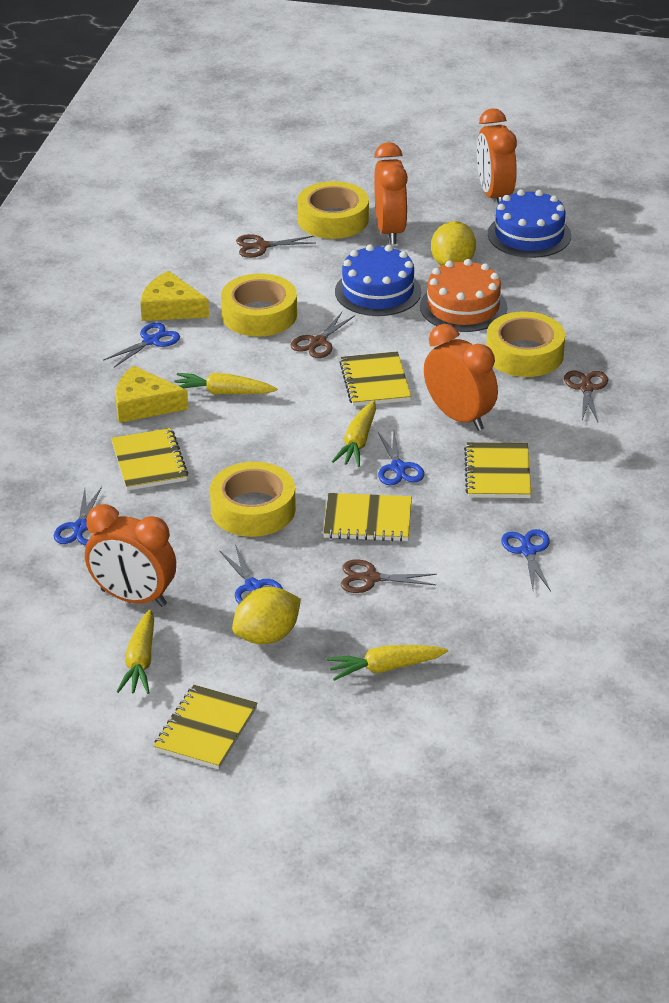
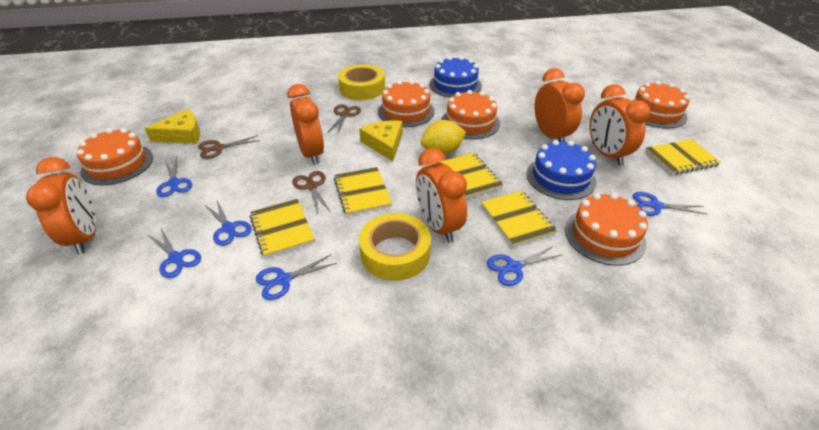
blue scissors: [54,487,102,546] [103,323,180,367] [219,544,283,604] [378,431,424,485] [501,529,551,591] = 5 -> [148,228,201,278] [156,157,192,197] [204,201,251,246] [256,254,337,300] [487,246,563,286] [632,192,708,216] = 6
brown scissors: [236,234,315,258] [291,312,355,358] [341,560,437,593] [564,371,608,422] = 4 -> [198,135,260,159] [292,171,331,213] [327,104,361,135] = 3
orange cake: [420,259,507,332] = 1 -> [76,128,153,185] [378,80,435,127] [441,90,500,139] [565,193,648,266] [632,81,690,129] = 5
orange clock: [85,504,176,607] [374,142,408,245] [424,324,498,431] [477,108,517,203] = 4 -> [26,157,96,254] [287,84,324,165] [416,148,467,243] [534,68,585,142] [590,84,650,166] = 5
yellow carrot: [117,610,154,694] [175,373,277,394] [326,645,448,681] [332,401,376,467] = 4 -> none = 0
yellow lemon: [232,587,301,644] [431,221,476,266] = 2 -> [421,120,466,155] = 1
yellow tape: [210,462,296,537] [221,273,297,337] [297,181,369,239] [486,312,565,377] = 4 -> [338,64,385,100] [359,213,431,281] = 2

